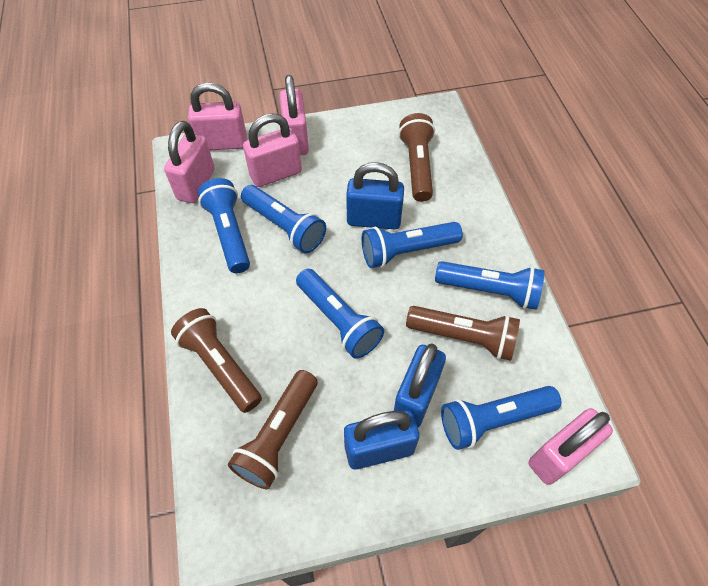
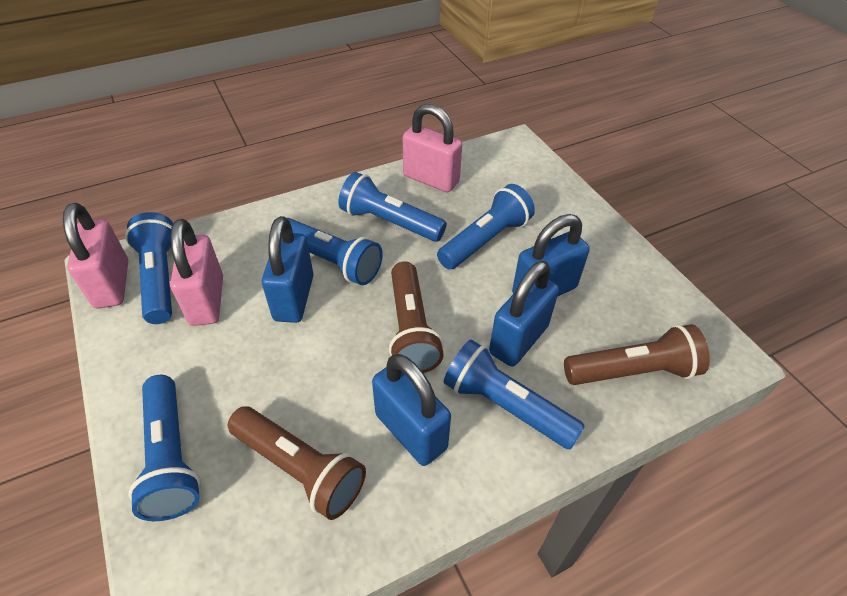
blue padlock: [344,410,420,470] [346,162,404,229] [394,344,446,428] = 3 -> [262,216,314,323] [372,354,451,466] [489,261,559,366] [512,214,590,297] = 4
brown flashlight: [171,308,262,413] [228,370,318,489] [399,113,435,202] [406,306,520,361] = 4 -> [228,406,366,520] [389,262,444,373] [564,324,710,385] = 3
pink padlock: [164,121,215,203] [188,82,247,150] [243,113,302,187] [279,75,309,155] [528,408,613,485] = 5 -> [63,203,128,308] [170,219,223,326] [403,104,462,192] = 3

